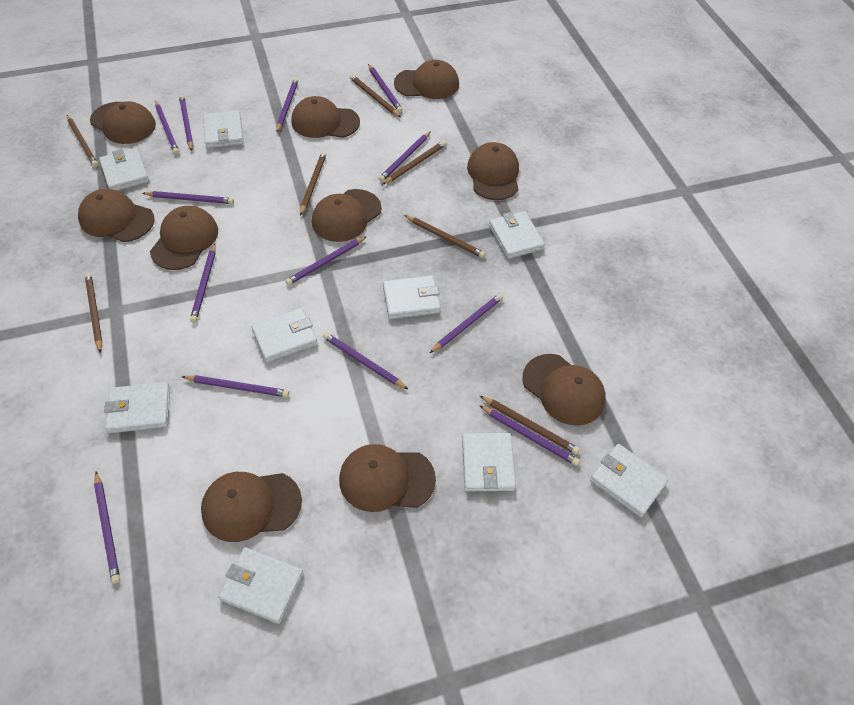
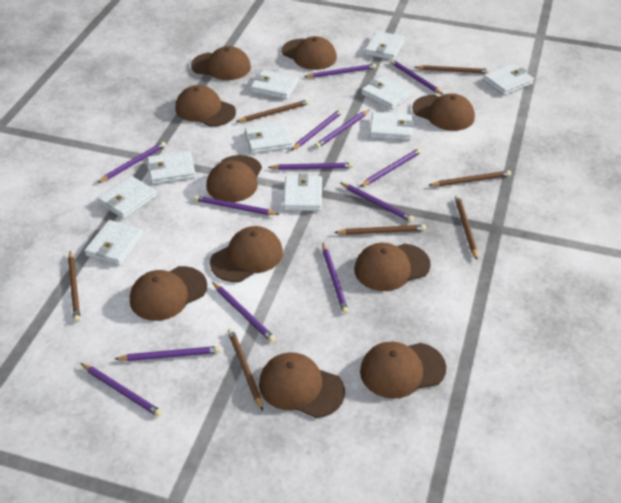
white wallet: [99,148,149,191] [104,382,170,433] [203,110,244,148] [218,547,303,624] [251,308,318,362] [383,275,441,319] [462,433,516,491] [489,211,545,259] [590,444,669,517] = 9 -> [84,220,143,266] [98,176,157,219] [147,151,196,184] [245,122,293,154] [251,70,298,99] [283,173,322,211] [361,76,412,110] [365,31,405,60] [370,112,414,141] [483,64,534,95] = 10

